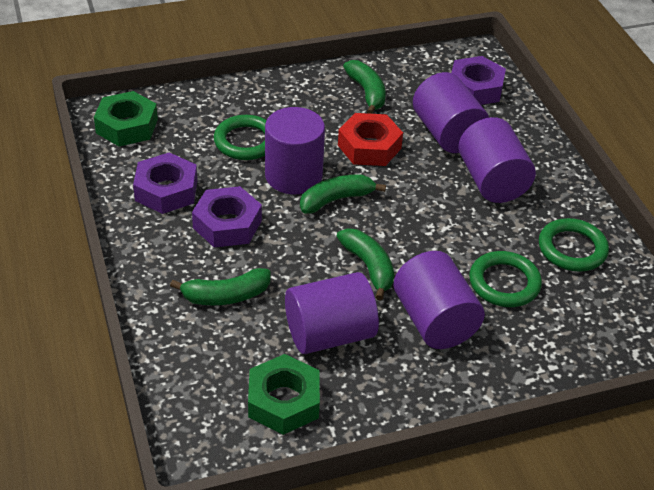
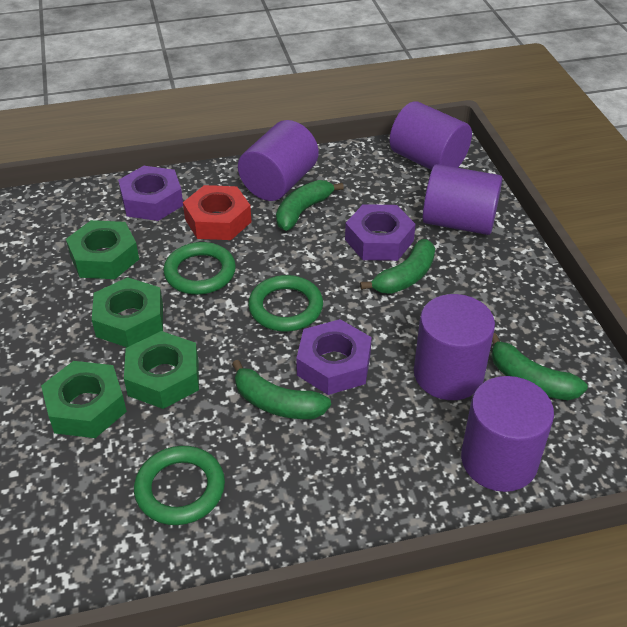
green nut: [94,91,158,147] [248,354,320,435] = 2 -> [41,361,127,438] [66,220,139,279] [92,277,163,347] [124,331,199,409] = 4

